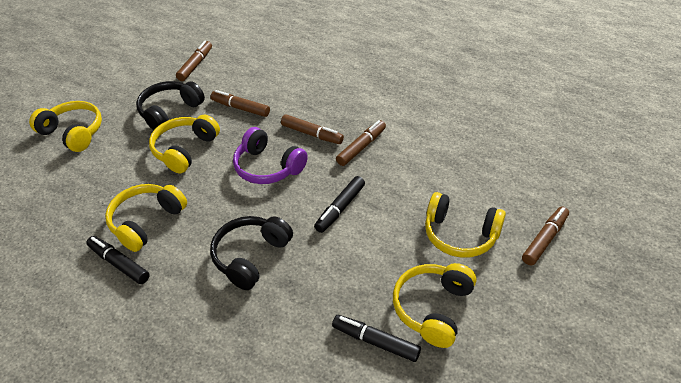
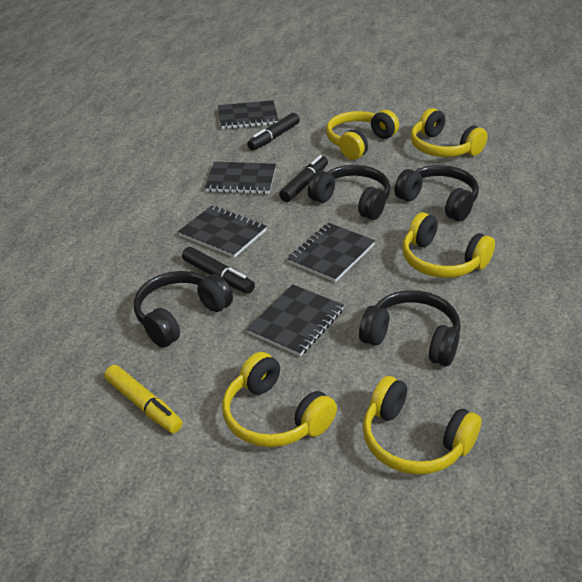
black headphones: [136,81,205,130] [210,216,293,290] = 2 -> [134,271,233,348] [308,165,391,220] [359,290,461,366] [394,165,479,222] = 4
black notebook: none = 0 -> [178,205,267,258] [205,162,276,194] [218,100,279,129] [247,284,344,356] [288,223,375,282] = 5
brown marker: [176,41,212,81] [211,90,270,117] [281,114,344,144] [336,120,386,166] [522,207,569,266] = 5 -> none = 0
purple headphones: [233,127,308,184] = 1 -> none = 0
yellow marker: none = 0 -> [104,365,183,433] = 1

